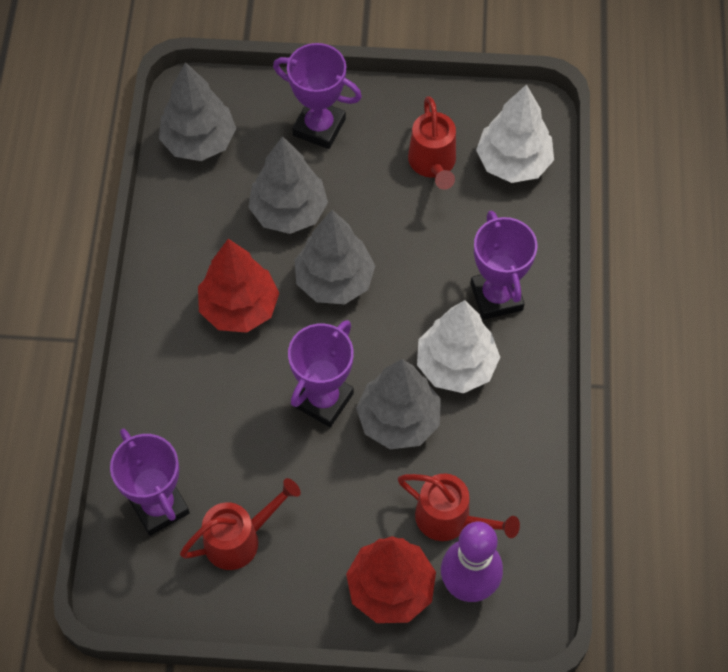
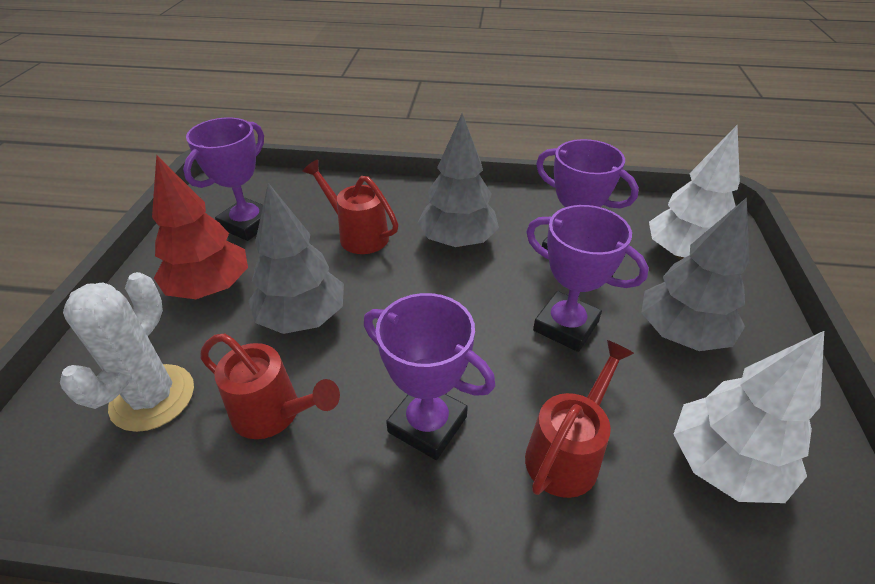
grey tree: [159,62,236,161] [248,136,328,234] [295,210,375,304] [356,359,441,449] = 4 -> [248,183,344,334] [417,113,499,247] [641,197,749,351] = 3
purple bowling pin: [441,522,503,602] = 1 -> none = 0
red tree: [198,239,279,333] [346,536,436,623] = 2 -> [152,155,248,299] = 1
white cactus: none = 0 -> [60,272,194,432] = 1

